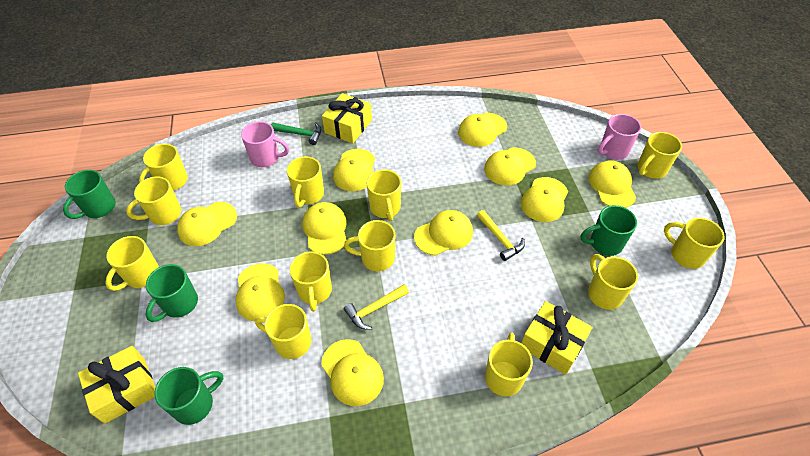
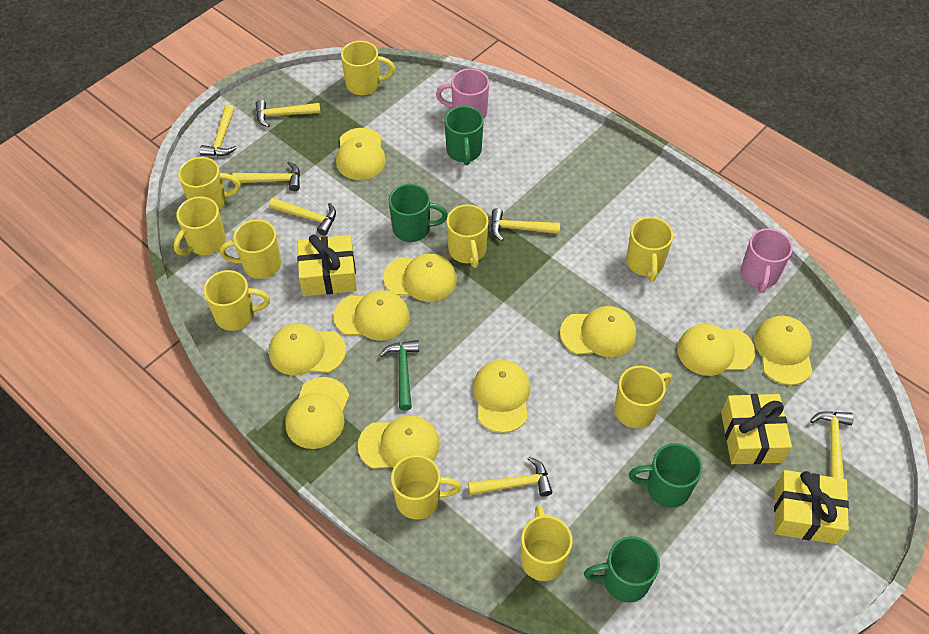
yellow hammer: [344,284,409,330] [477,210,525,261] = 2 -> [200,104,237,156] [232,161,300,191] [256,100,321,127] [269,198,336,235] [468,456,552,497] [491,208,560,241] [810,411,854,479] = 7
yellow mug: [105,236,159,291] [126,176,181,225] [139,144,188,190] [255,304,312,359] [287,156,324,207] [289,252,332,312] [344,220,395,271] [367,169,401,221] [485,332,533,397] [588,254,638,310] [637,132,682,179] [664,218,725,269] = 12 -> [174,196,226,255] [178,157,241,210] [203,270,270,331] [220,220,281,279] [341,41,395,95] [391,455,461,520] [446,204,489,268] [521,505,572,581] [614,366,672,428] [626,217,673,282] = 10

